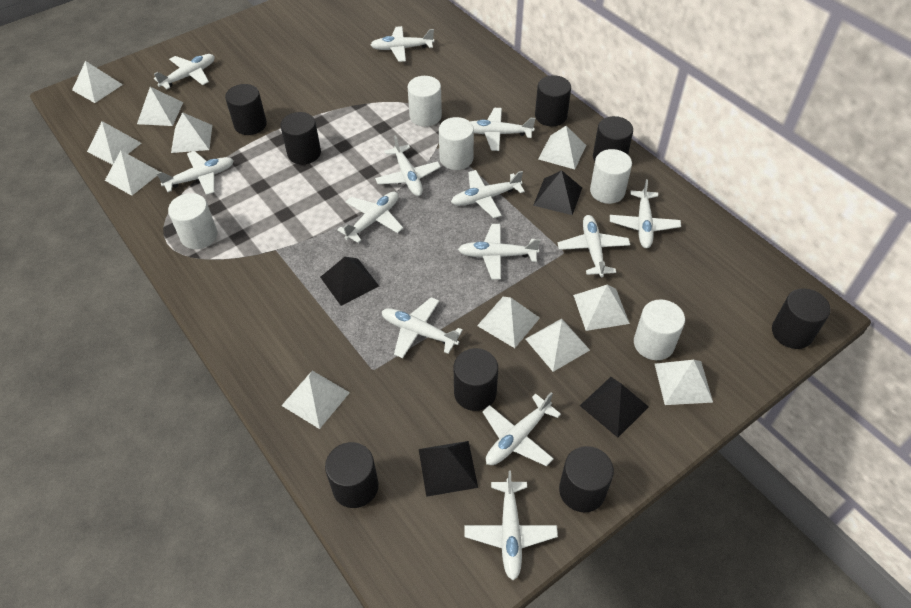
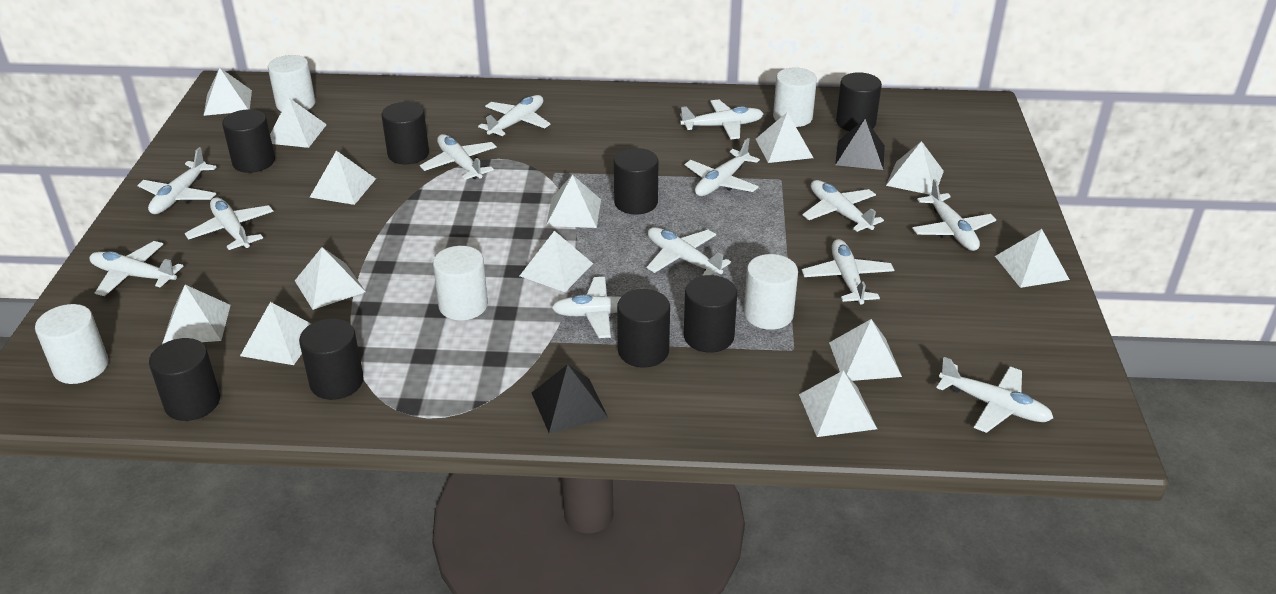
black pyramid: [320,257,379,306] [419,441,478,497] [533,170,582,215] [580,377,649,437] = 4 -> [532,364,608,433] [835,119,885,170] = 2
white pyramid: [72,61,123,103] [87,121,141,165] [105,151,160,196] [137,87,183,126] [171,112,212,153] [281,371,350,429] [477,297,540,348] [526,319,590,372] [539,126,586,169] [573,285,630,331] [655,360,713,405] = 11 -> [162,285,231,344] [203,67,252,116] [240,302,311,365] [270,98,327,148] [295,247,366,310] [310,151,376,205] [520,231,593,292] [546,175,601,228] [756,112,813,163] [799,370,877,437] [829,319,902,381] [886,141,944,195] [995,229,1070,288] = 13

